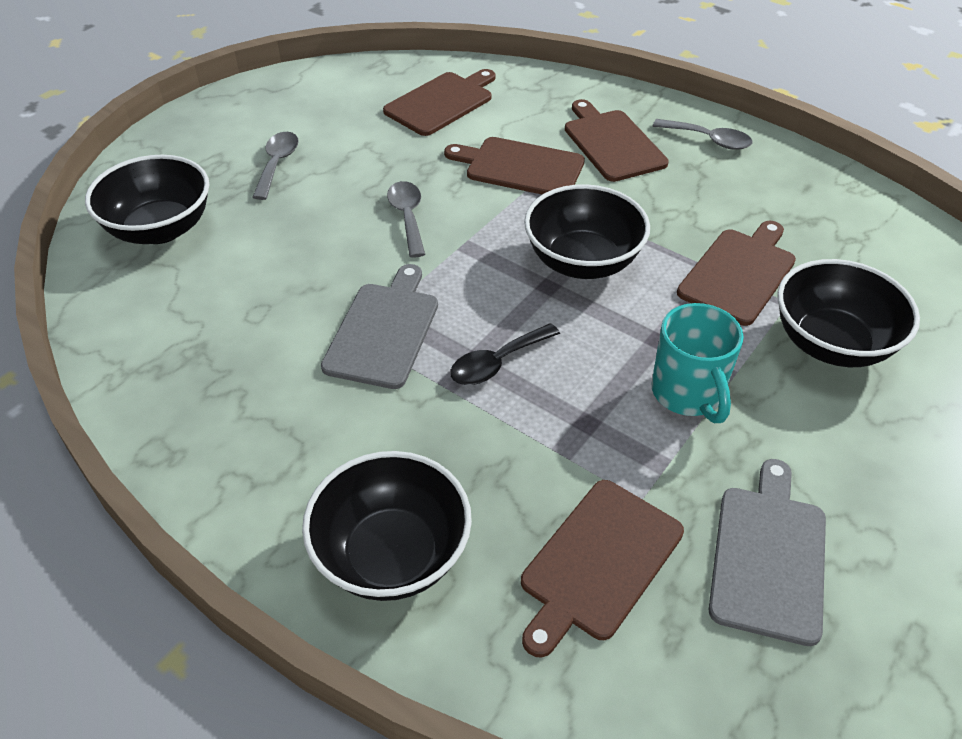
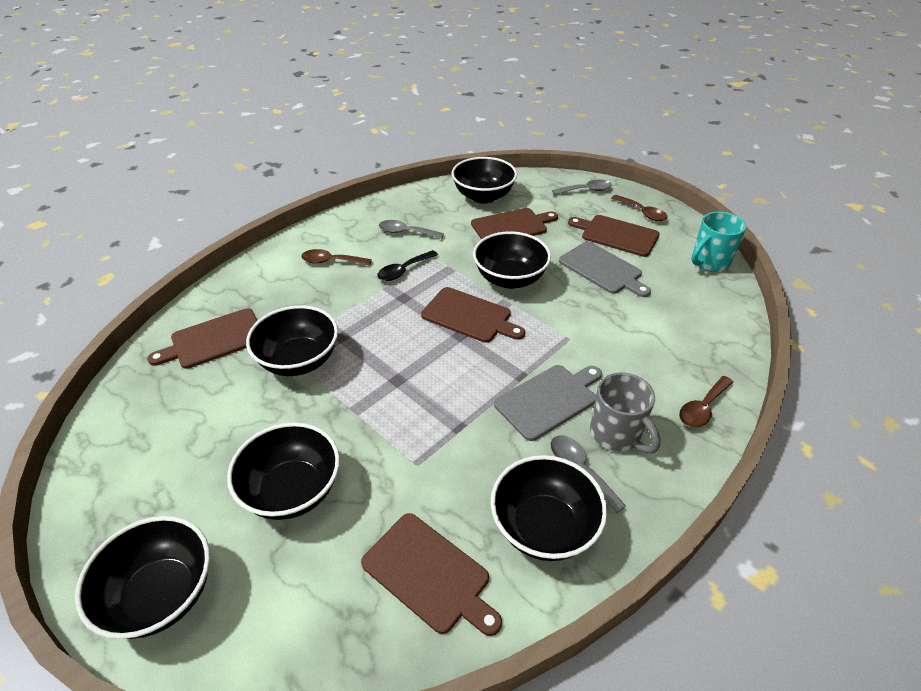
black bowl: [85,155,209,244] [302,451,472,601] [524,184,650,279] [777,259,920,367] = 4 -> [75,516,210,639] [227,422,340,520] [246,305,338,376] [452,157,517,204] [473,231,551,289] [491,455,607,561] = 6
brown spoon: none = 0 -> [301,249,372,266] [611,195,668,221] [679,376,733,428] = 3
grey mug: none = 0 -> [590,373,661,453] = 1

